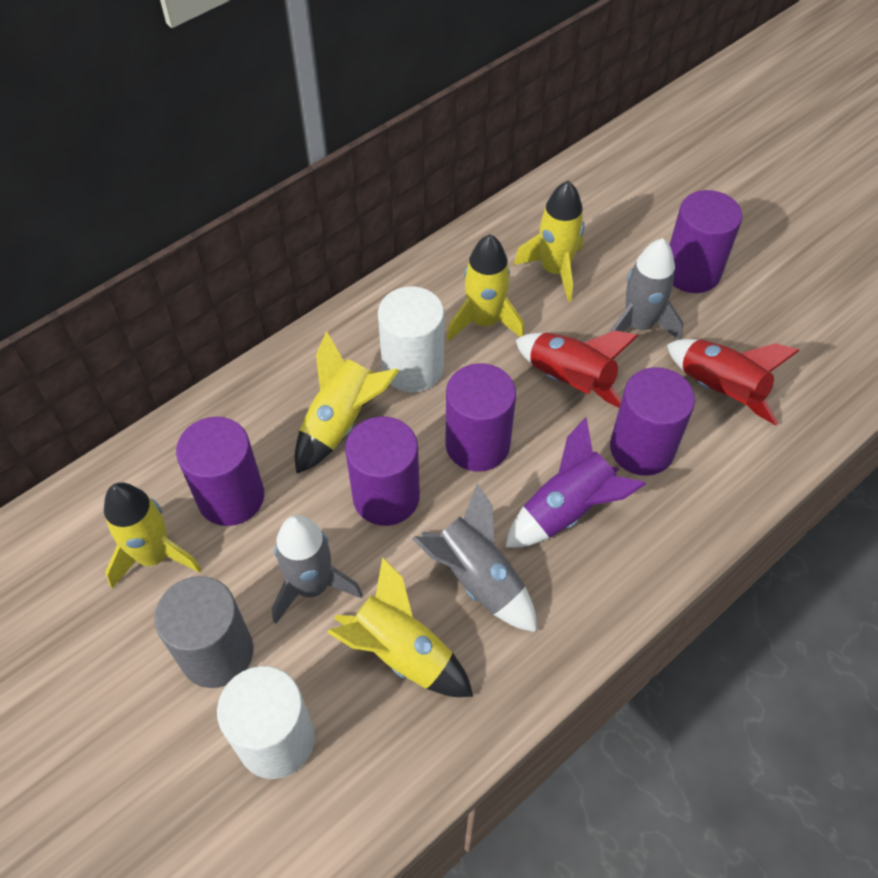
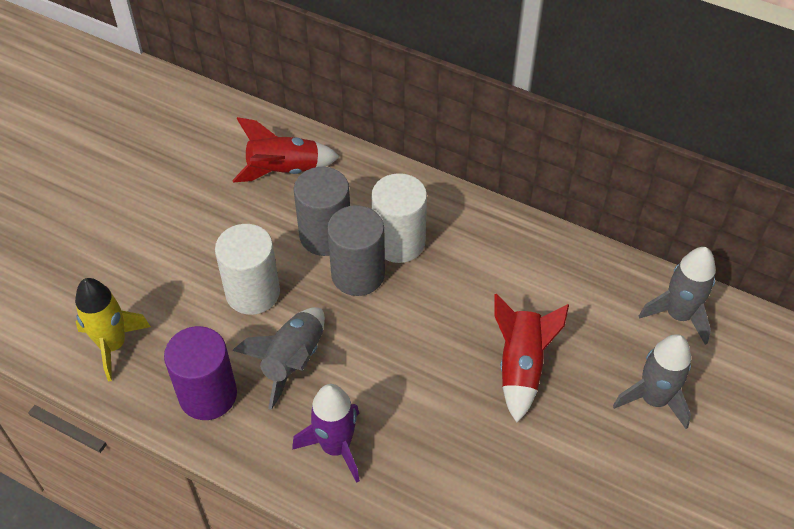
grey cylinder: [154,576,254,688] = 1 -> [294,167,350,256] [327,205,385,296] = 2
purple cylinder: [176,417,264,526] [345,416,420,526] [445,363,516,471] [610,367,695,476] [669,190,742,293] = 5 -> [164,326,237,420] = 1
yellow rocket: [104,482,201,588] [295,332,399,473] [327,557,473,697] [447,234,524,341] [513,181,585,302] = 5 -> [75,278,151,381] = 1

